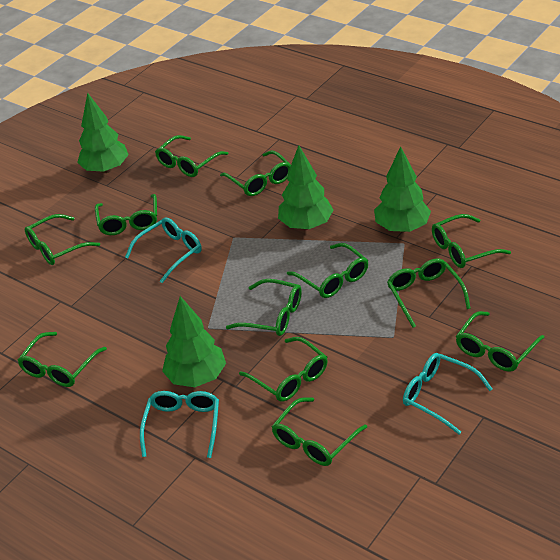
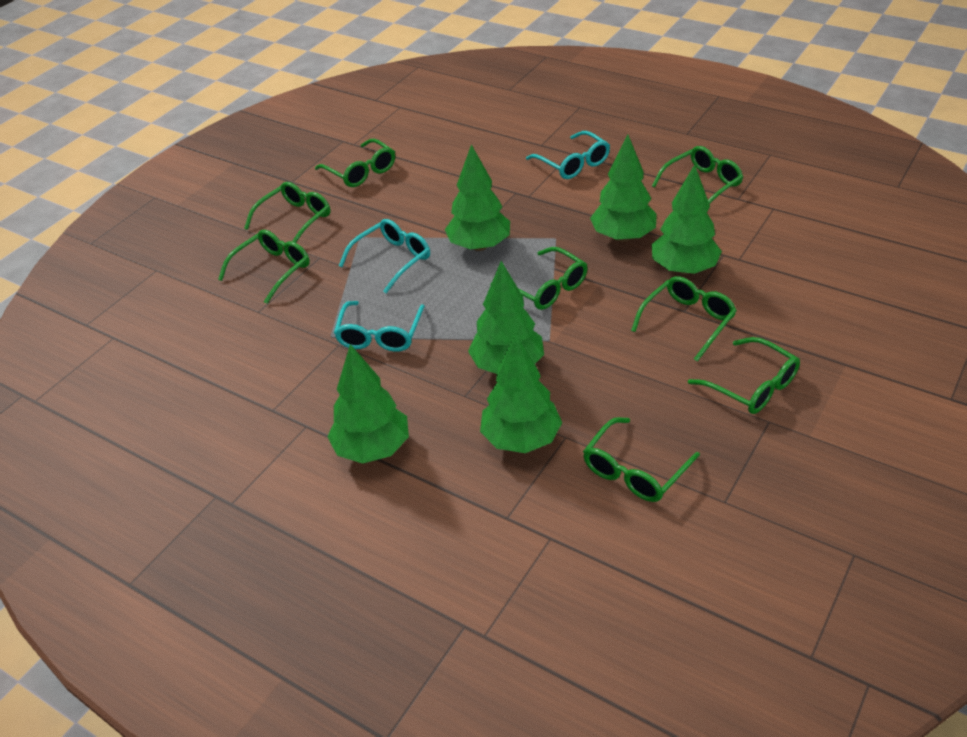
green glasses: [17,332,107,387] [25,214,100,265] [95,194,157,235] [155,135,228,177] [220,150,291,196] [226,279,302,336] [239,337,328,402] [271,397,367,466] [287,243,368,298] [387,258,471,328] [432,214,511,268] [456,311,545,372] = 12 -> [218,230,310,304] [244,182,330,243] [315,139,395,187] [491,247,588,310] [583,417,700,502] [631,276,737,362] [652,146,743,204] [688,337,800,414] = 8
green tree: [77,93,129,173] [162,296,226,387] [278,145,333,230] [374,146,431,232] = 4 -> [327,344,409,464] [445,144,510,251] [468,261,544,374] [480,333,562,453] [590,135,657,242] [652,165,722,275] = 6

